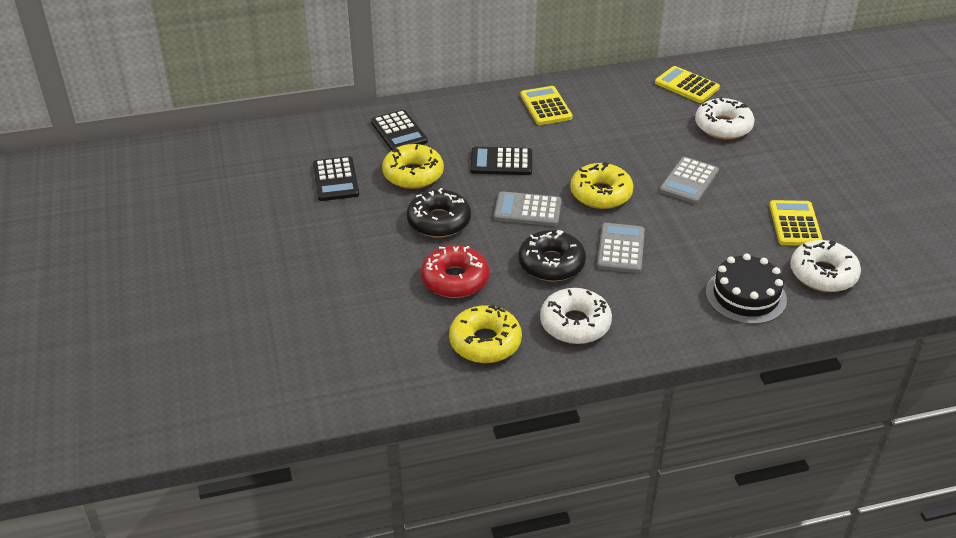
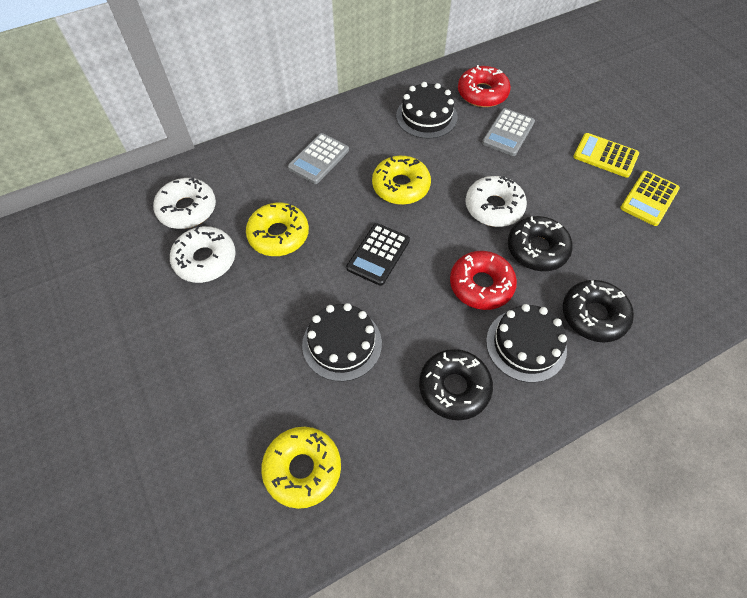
black cake: [706,254,787,324] = 1 -> [302,303,382,382] [396,82,458,139] [486,304,567,383] = 3
black calculator: [313,156,359,201] [371,110,428,151] [470,147,532,175] = 3 -> [346,223,410,286] = 1
black donut: [407,188,471,238] [518,230,586,281] = 2 -> [419,349,493,420] [508,216,573,271] [563,280,634,343] = 3
grey calculator: [494,191,562,226] [597,223,645,273] [660,157,719,204] = 3 -> [288,133,349,184] [482,108,535,156] = 2
red donut: [421,245,489,298] = 1 -> [450,251,517,310] [458,65,511,107] = 2
yellow calculator: [520,86,573,125] [655,66,720,103] [769,200,823,246] = 3 -> [573,133,639,178] [620,171,680,226] = 2

